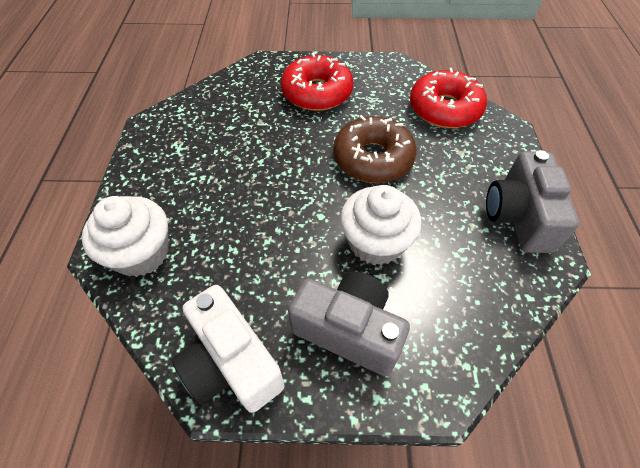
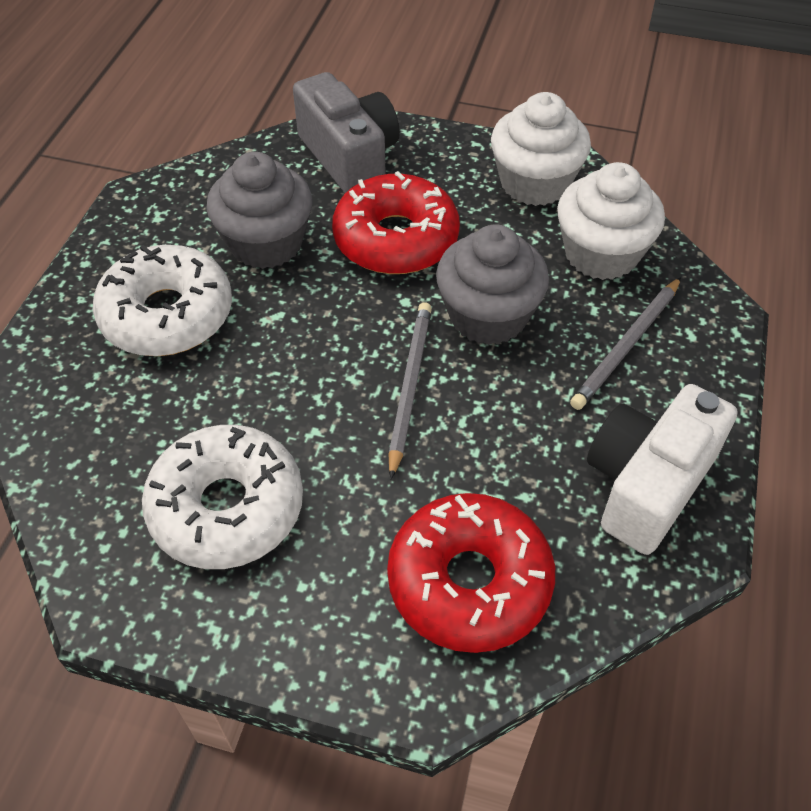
brown donut: [333,115,417,183] = 1 -> none = 0
grey camera: [288,272,410,376] [486,150,580,253] = 2 -> [293,72,400,193] = 1
grey cupcake: none = 0 -> [206,152,312,269] [436,224,549,345] = 2
grey pencil: none = 0 -> [388,302,432,479] [570,277,681,410] = 2
white donut: none = 0 -> [93,245,232,356] [142,425,303,569] = 2

